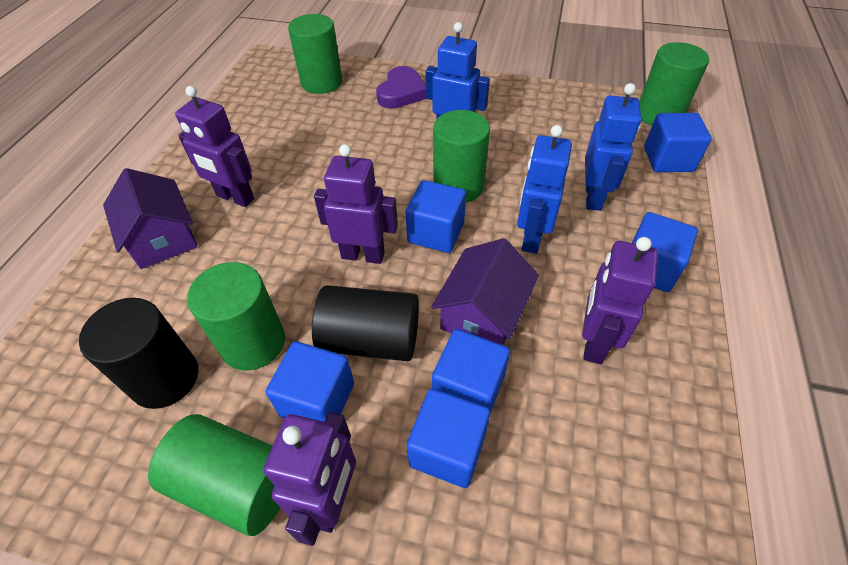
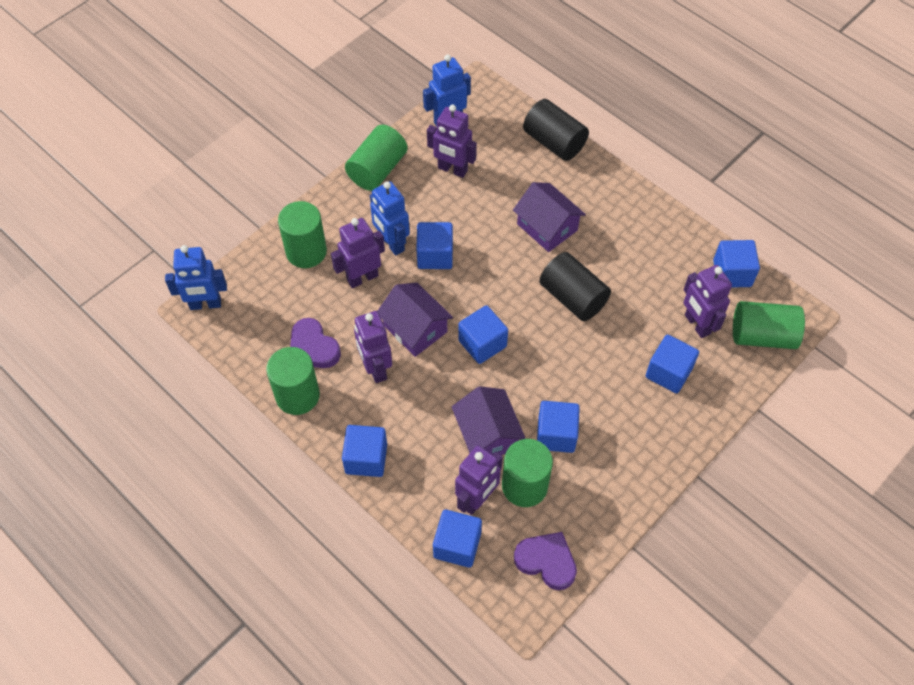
blue cube: [266,341,354,422] [406,180,466,253] [407,389,490,488] [432,329,510,414] [632,212,698,292] [644,113,712,172] = 6 -> [342,425,387,477] [416,222,453,269] [433,509,482,568] [458,305,508,364] [537,401,580,453] [646,335,699,393] [713,240,760,288] = 7
purple heart: [376,66,426,109] = 1 -> [290,318,341,368] [514,532,577,590] = 2
purple house: [103,168,198,269] [431,238,539,345] = 2 -> [378,283,453,357] [452,386,526,455] [513,182,586,252] = 3
purple robot: [175,86,254,207] [264,412,356,546] [314,144,398,264] [582,237,658,364] = 4 -> [331,218,385,288] [354,311,392,383] [427,105,477,178] [455,446,503,515] [684,265,732,338] = 5

